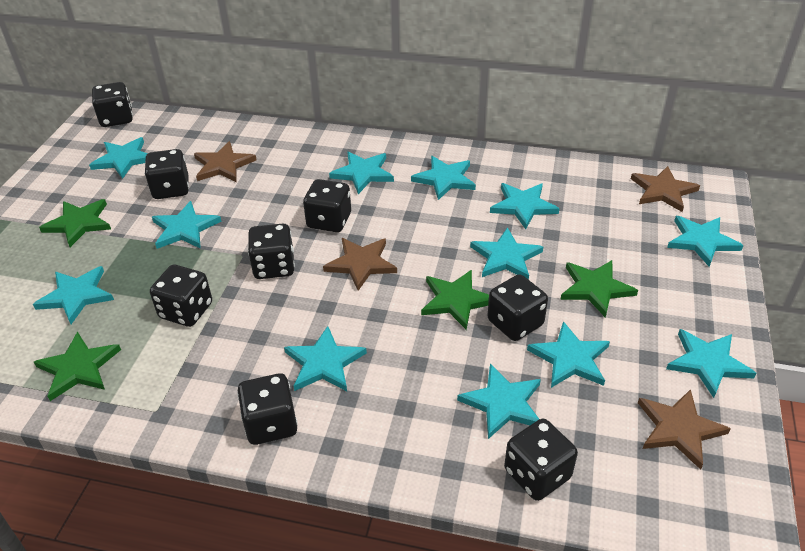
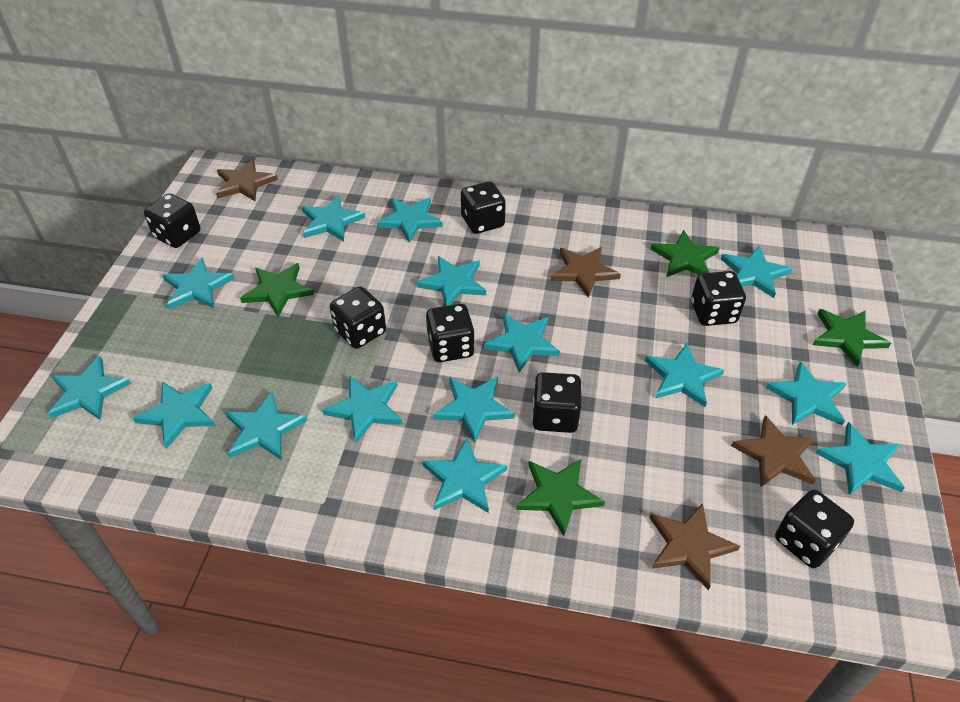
black dice: [92,82,133,127] [144,149,189,199] [150,265,212,327] [237,373,298,445] [248,224,295,279] [303,179,351,232] [487,274,548,341] [504,419,578,501] = 8 -> [144,193,201,248] [330,287,386,349] [426,304,475,362] [461,181,506,234] [532,372,582,433] [691,271,746,326] [775,490,854,568] = 7
turquoise star: [33,266,114,324] [89,137,148,179] [152,201,221,249] [284,326,367,391] [329,152,394,194] [411,156,476,200] [457,364,541,439] [470,227,543,280] [490,183,560,229] [527,321,610,388] [666,329,756,398] [667,216,744,267] = 12 -> [48,356,131,420] [133,381,215,449] [162,257,235,309] [225,391,307,460] [302,195,365,242] [322,375,402,444] [377,198,443,243] [416,256,486,306] [422,439,508,513] [433,377,515,443] [484,313,560,373] [645,343,724,407] [721,246,793,298] [766,362,847,426] [816,422,905,495] = 15

